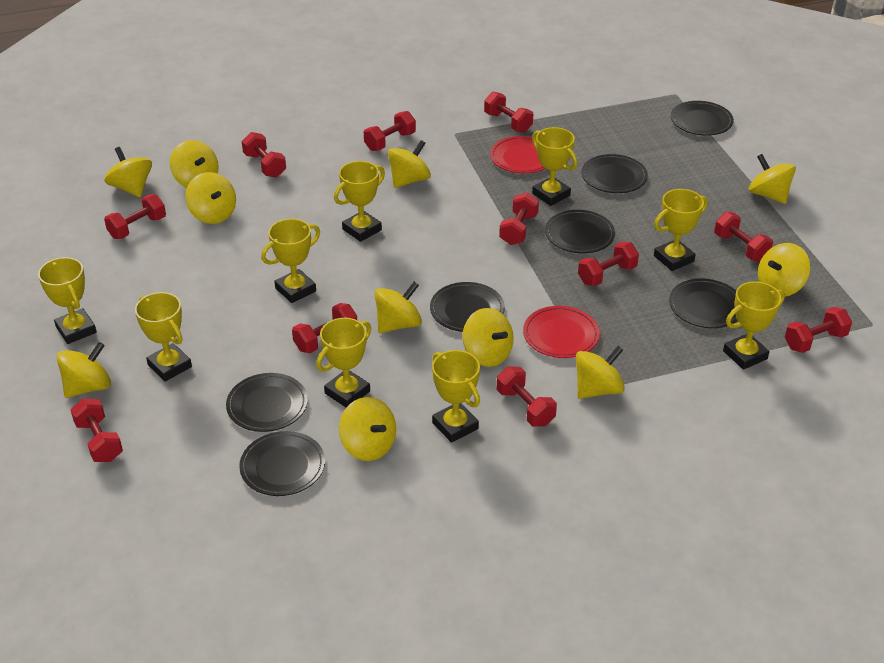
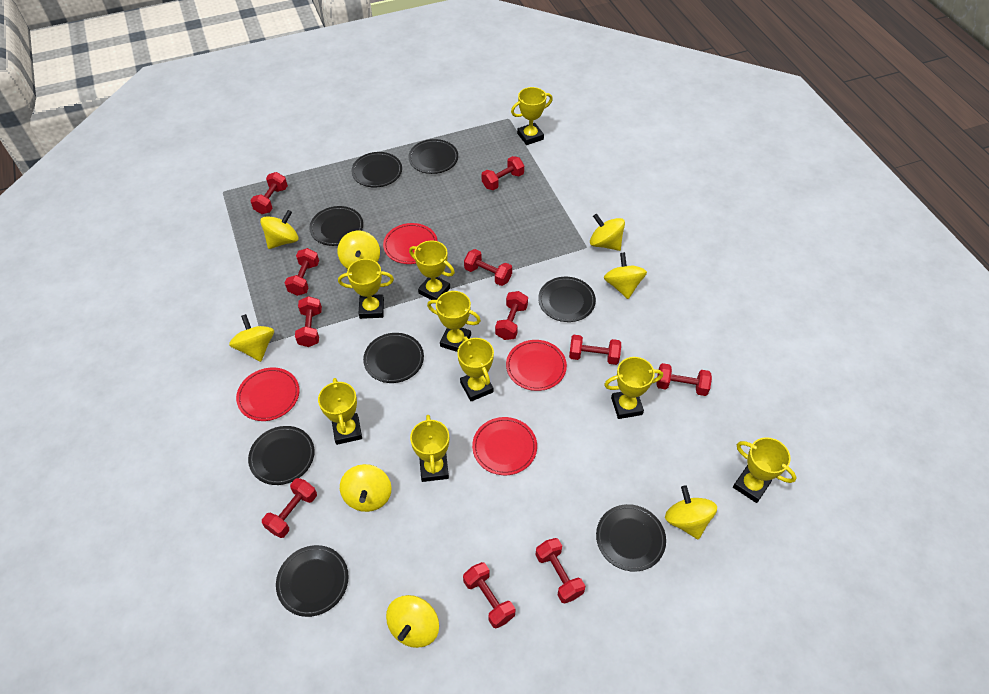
black plate: [226,373,308,432] [239,431,325,496] [430,282,505,332] [545,210,615,253] [582,154,648,193] [669,278,737,328] [671,101,734,136] = 7 -> [248,426,314,485] [276,545,349,617] [309,206,363,246] [352,152,402,188] [363,333,424,383] [408,139,458,174] [538,277,596,322] [596,504,666,572] = 8
red plate: [490,136,545,173] [523,306,600,358] = 2 -> [236,368,300,421] [383,223,438,264] [472,417,537,475] [506,340,567,391] = 4
yellow spinning top: [57,342,111,398] [104,147,152,197] [170,140,219,188] [185,172,236,224] [339,397,396,461] [375,282,422,333] [388,140,431,188] [463,308,514,367] [576,346,625,399] [749,154,796,204] [758,243,810,297] = 11 -> [229,314,274,362] [260,210,298,249] [337,231,380,269] [340,464,391,512] [386,595,439,648] [590,214,625,251] [604,252,647,299] [665,485,717,540] = 8

